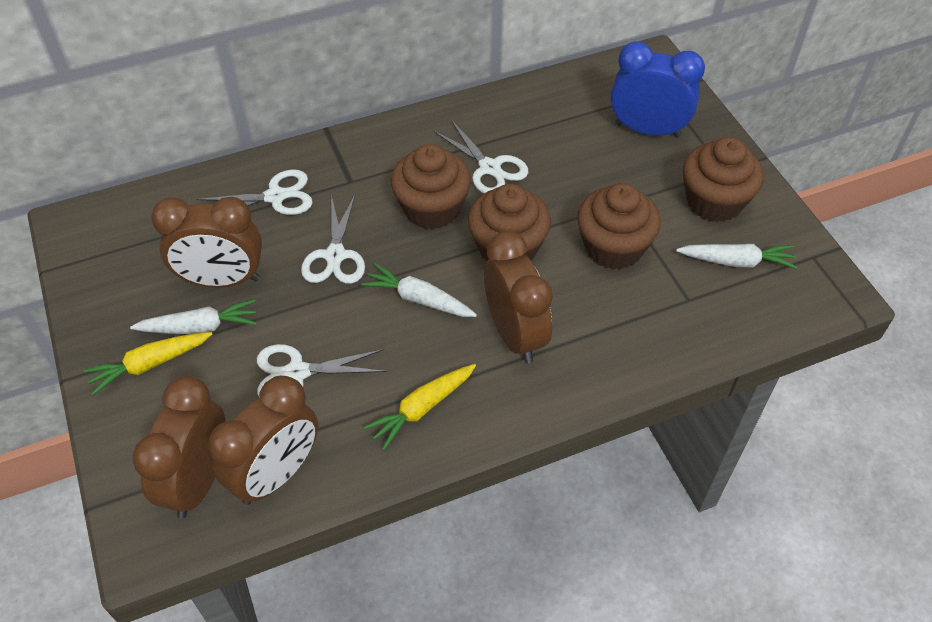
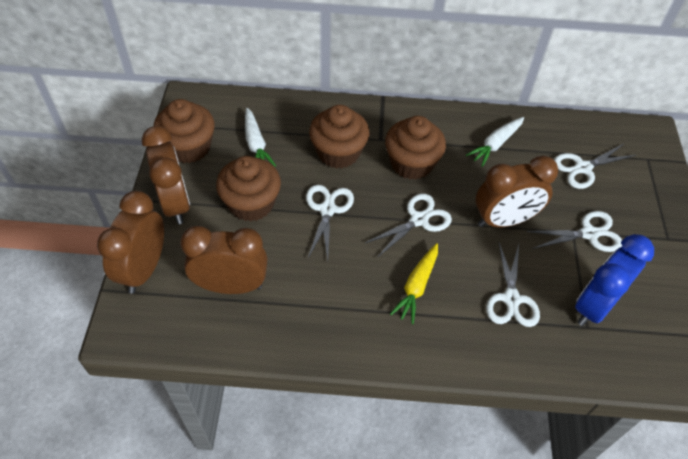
white carrot: [130,299,257,334] [361,263,477,317] [676,244,797,269] = 3 -> [245,108,276,166] [466,117,524,167] = 2
white scissors: [196,169,313,215] [257,344,387,398] [301,195,365,284] [434,120,528,193] = 4 -> [306,185,354,260] [365,194,452,258] [486,243,540,327] [527,211,622,252] [554,144,636,189] = 5
yellow carrot: [83,332,212,395] [363,364,476,450] = 2 -> [390,243,438,324] = 1

